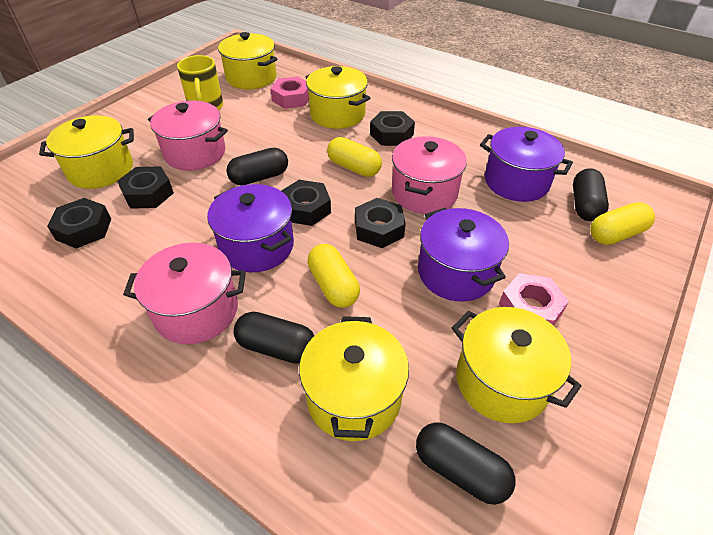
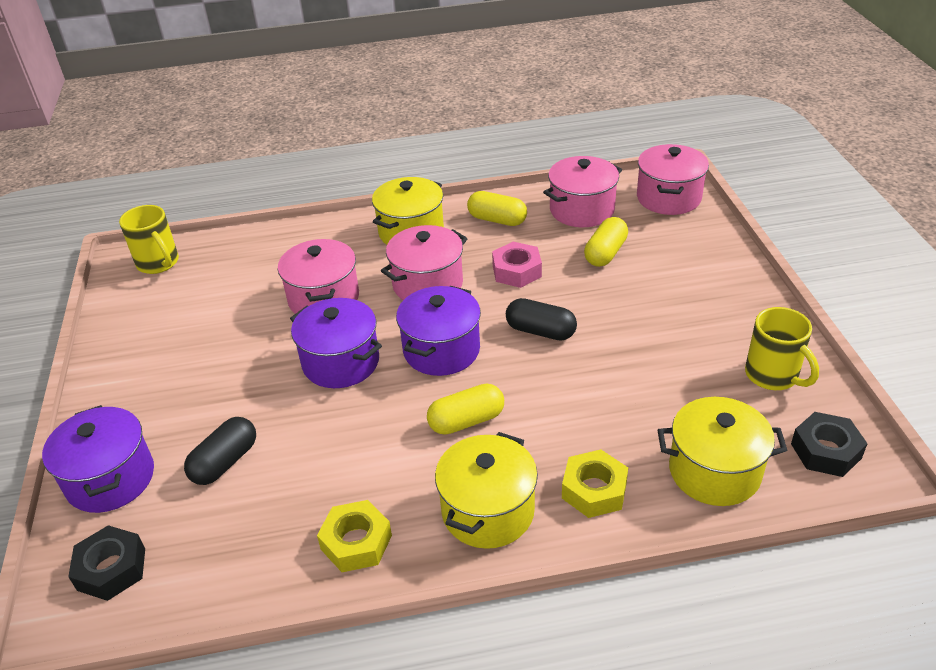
black capsule: [226,148,288,185] [234,312,314,364] [416,422,516,505] [573,168,609,221] = 4 -> [184,417,256,485] [506,298,577,341] = 2
black nut: [47,198,111,249] [117,166,174,209] [281,180,331,226] [355,198,406,248] [370,111,415,146] = 5 -> [68,525,145,601] [791,412,868,477] = 2
pink nut: [270,76,309,109] [499,273,569,326] = 2 -> [492,242,542,288] = 1
pink pot: [123,243,246,344] [148,101,228,171] [392,136,467,214] = 3 -> [278,239,359,314] [381,225,468,300] [543,156,622,227] [637,144,709,215] = 4
yellow mug: [177,55,223,111] = 1 -> [119,205,179,274] [745,307,819,390] = 2
yellow nut: none = 0 -> [317,500,392,572] [562,449,628,518] = 2
yellow pot: [39,116,134,189] [218,32,277,89] [299,316,409,441] [306,66,370,129] [452,307,582,423] = 5 -> [372,177,444,245] [435,432,538,549] [658,397,787,506] = 3

